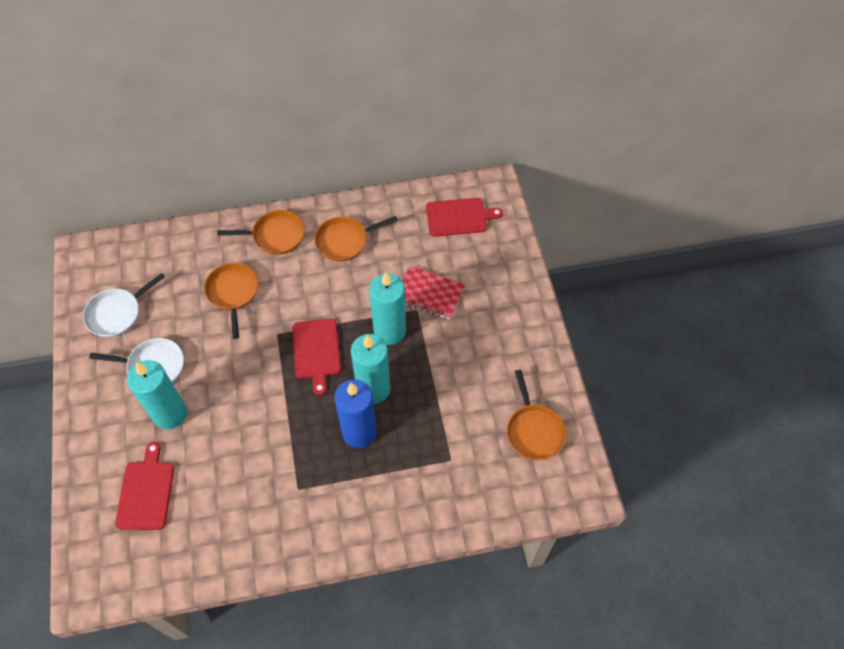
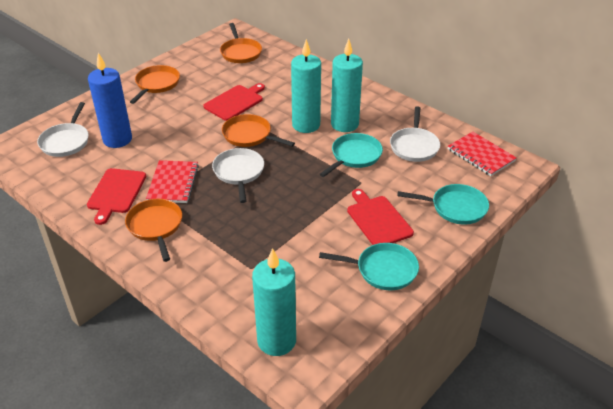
red notebook: [402,266,465,320] = 1 -> [146,160,199,203] [448,132,517,176] = 2
turquoise pan: none = 0 -> [319,243,419,290] [320,133,383,177] [397,184,489,225] = 3
white pan: [83,273,165,337] [89,338,184,383] = 2 -> [37,102,89,157] [212,148,264,203] [390,106,440,162] = 3

